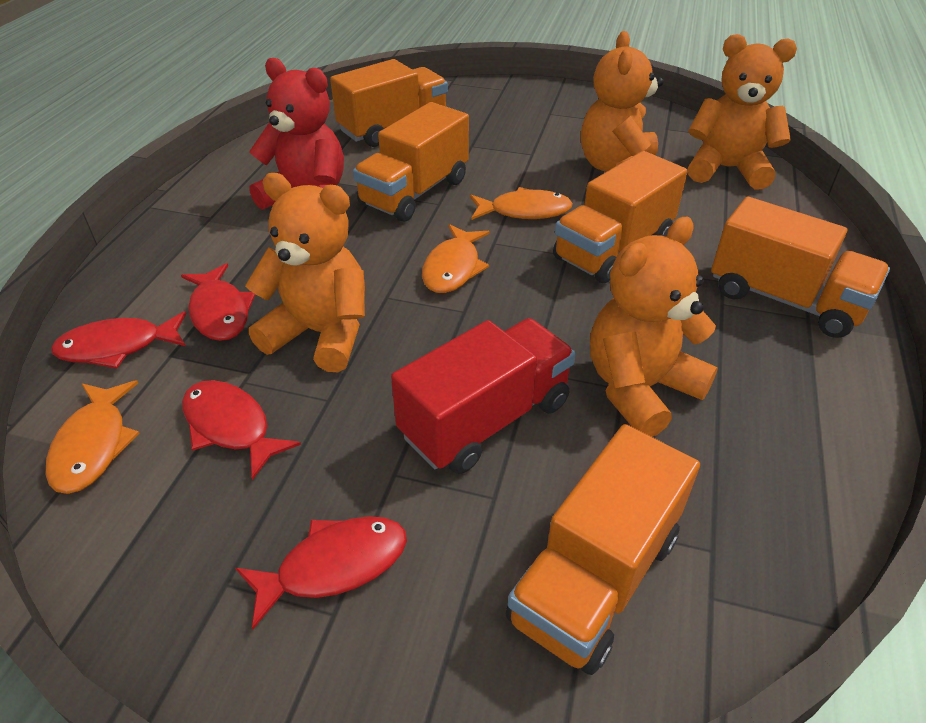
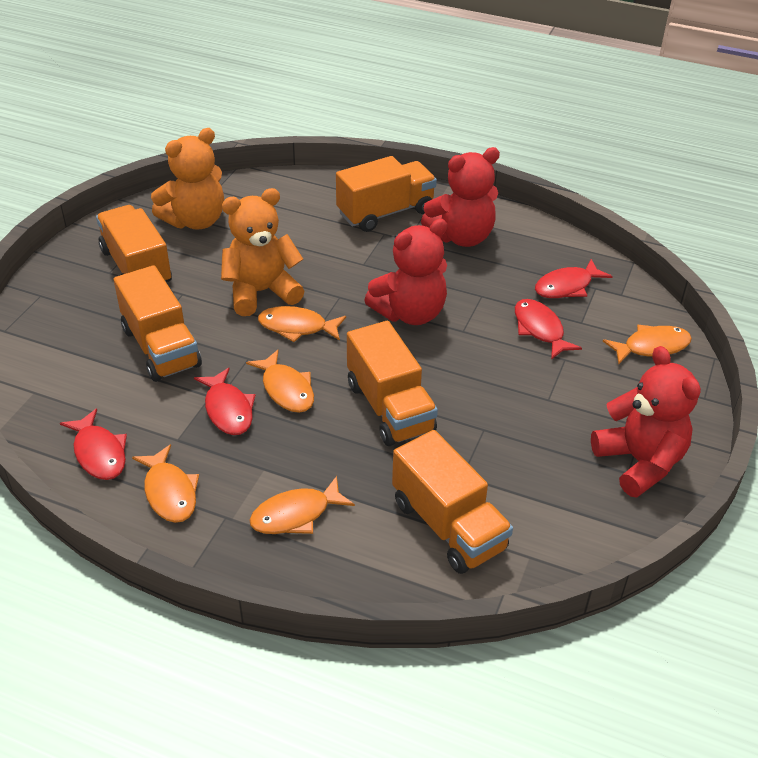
orange fish: [45,380,139,494] [422,224,490,293] [470,187,573,220] = 3 -> [132,444,199,523] [246,350,314,413] [250,476,355,534] [258,306,346,342] [603,325,692,365] = 5
orange teddy bear: [245,173,365,372] [581,31,664,172] [590,217,718,437] [688,34,797,189] = 4 -> [151,128,224,230] [221,188,305,316] = 2
red teddy bear: [249,58,344,210] = 1 -> [364,219,447,325] [421,147,500,247] [591,346,701,498] = 3
red truck: [391,318,576,474] = 1 -> none = 0

